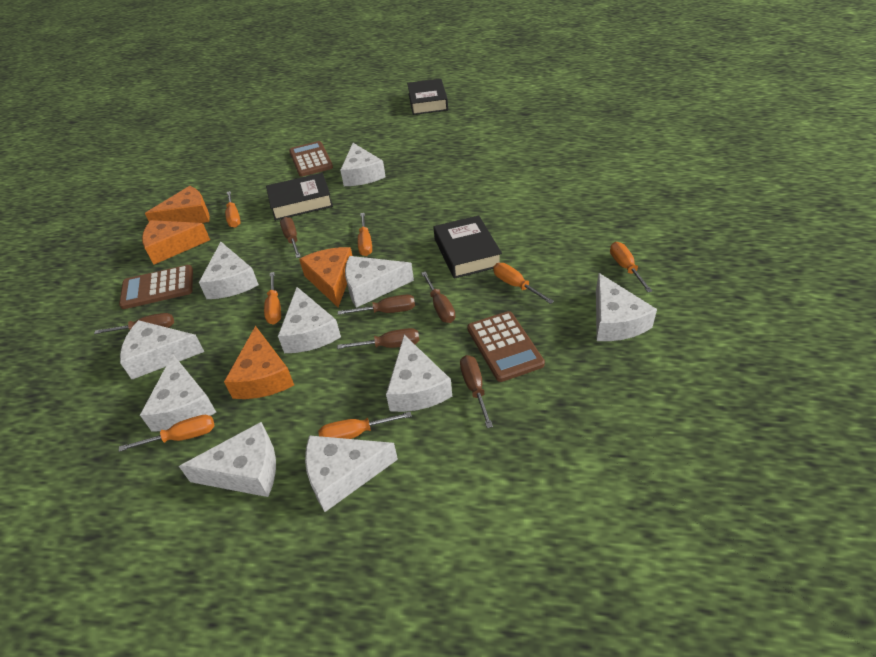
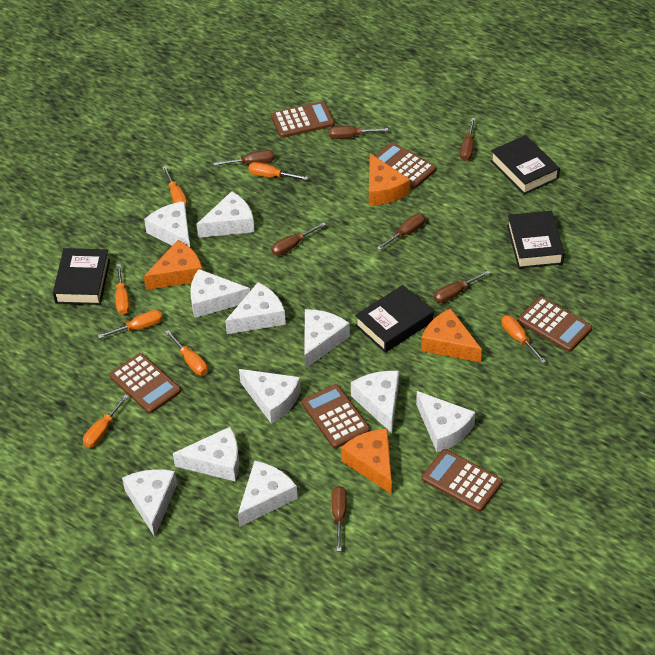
black book: [266,173,333,221] [407,79,448,115] [433,215,502,279] = 3 -> [53,248,110,305] [355,285,434,353] [490,135,560,195] [507,211,564,269] = 4
brown calculator: [119,265,193,309] [289,141,333,177] [467,311,545,382] = 3 -> [110,353,181,413] [271,101,335,138] [302,384,370,448] [375,142,436,189] [422,449,503,512] [518,297,592,352] = 6
brown screwdriver: [94,313,174,334] [280,217,301,258] [337,328,419,349] [338,295,415,315] [421,272,455,323] [460,355,493,428] = 6 -> [214,150,274,166] [271,222,326,256] [328,126,388,139] [332,486,347,551] [377,214,425,251] [434,271,490,303] [460,118,475,161] = 7
white cheese: [120,320,205,379] [140,354,216,432] [179,422,276,497] [199,242,259,299] [278,287,341,353] [305,435,398,512] [340,143,386,186] [345,256,414,308] [386,335,452,412] [596,273,657,341] = 10 -> [122,469,177,537] [144,201,190,247] [173,427,239,481] [190,269,250,318] [197,191,255,238] [225,282,286,334] [238,461,297,527] [239,369,301,424] [304,309,350,369] [351,371,399,433] [416,391,475,453] = 11

